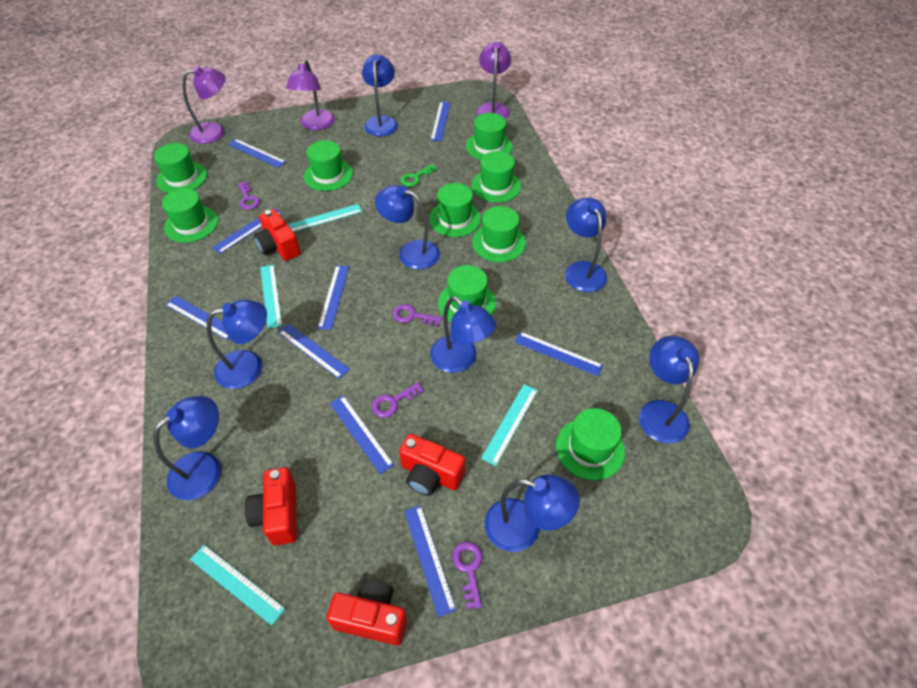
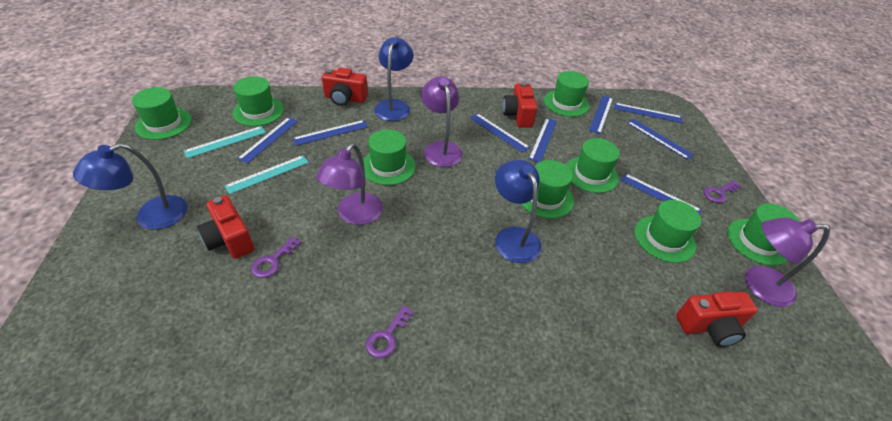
blue lamp: [153,396,221,500] [206,300,267,389] [362,54,398,137] [375,185,440,269] [430,296,496,373] [484,474,580,552] [565,198,607,292] [639,336,699,444] = 8 -> [73,143,188,230] [374,37,413,121] [495,160,541,263] = 3
blue ruler: [165,296,230,340] [212,208,282,254] [228,139,286,168] [278,324,350,379] [318,265,349,330] [330,395,394,474] [404,505,456,617] [431,102,450,141] [515,332,603,376] = 9 -> [237,117,298,164] [292,120,368,146] [469,113,530,153] [529,118,557,162] [589,95,613,134] [614,103,683,123] [620,173,702,215] [627,119,694,160] = 8
green hat: [154,143,207,193] [162,188,218,243] [304,140,353,191] [429,183,481,237] [438,265,496,322] [466,113,513,160] [471,151,521,203] [472,206,526,262] [556,408,625,480] = 9 -> [132,87,192,140] [232,76,284,126] [363,129,416,185] [521,160,574,219] [544,71,589,117] [566,138,620,193] [634,200,701,263] [727,203,800,266] = 8
green key: [400,164,437,187] = 1 -> none = 0
purple key: [238,181,260,210] [372,382,424,418] [393,304,442,327] [452,542,483,609] = 4 -> [251,236,301,278] [366,305,414,358] [704,180,741,203] = 3
turquoise ruler: [190,545,285,625] [260,265,282,329] [287,204,362,232] [481,384,538,466] = 4 -> [184,126,266,159] [225,155,309,194] = 2

